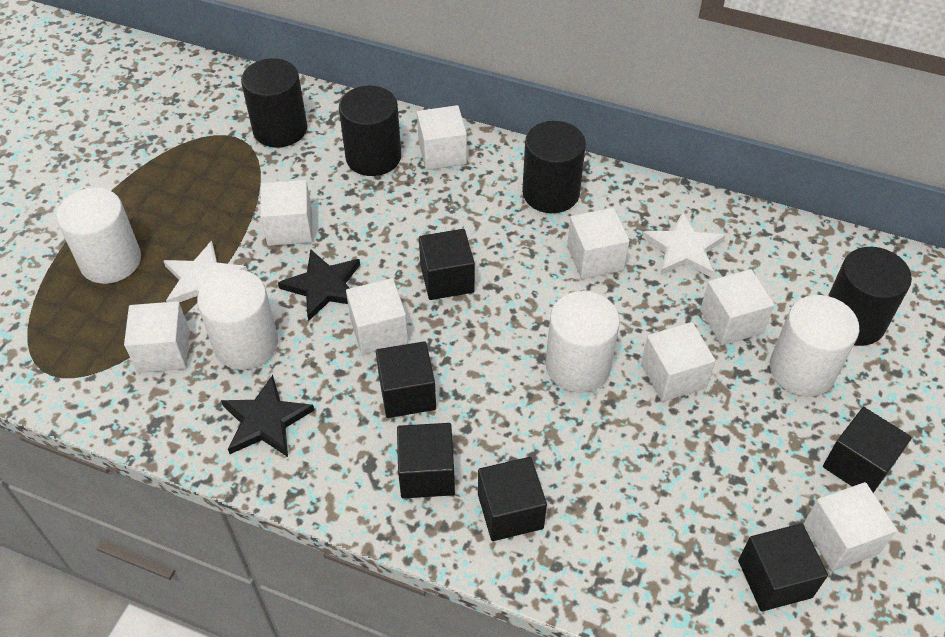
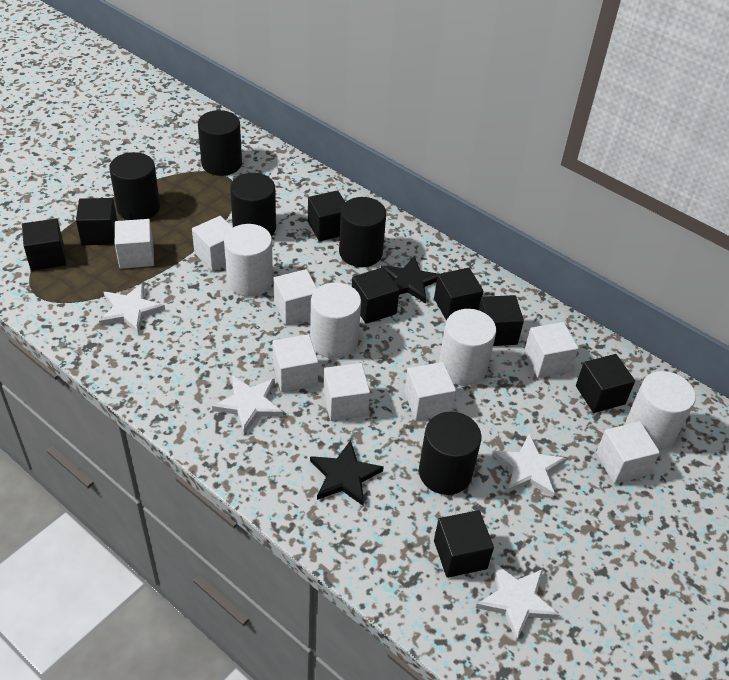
black cube: [376,341,436,418] [397,423,455,498] [419,229,475,300] [478,457,547,541] [738,523,828,612] [823,407,912,493] = 6 -> [22,219,66,271] [76,198,117,245] [308,190,345,241] [352,267,399,324] [434,268,484,321] [434,510,494,578] [479,295,524,346] [576,354,635,413] = 8
black cylinder: [241,58,307,147] [339,86,401,176] [522,121,586,213] [828,247,912,346] = 4 -> [109,152,160,220] [198,110,242,176] [230,173,276,236] [339,197,386,267] [419,412,481,495] = 5
white star: [163,241,247,302] [642,211,726,277] = 2 -> [99,283,165,335] [212,375,283,434] [476,563,559,641] [493,434,566,497] = 4

